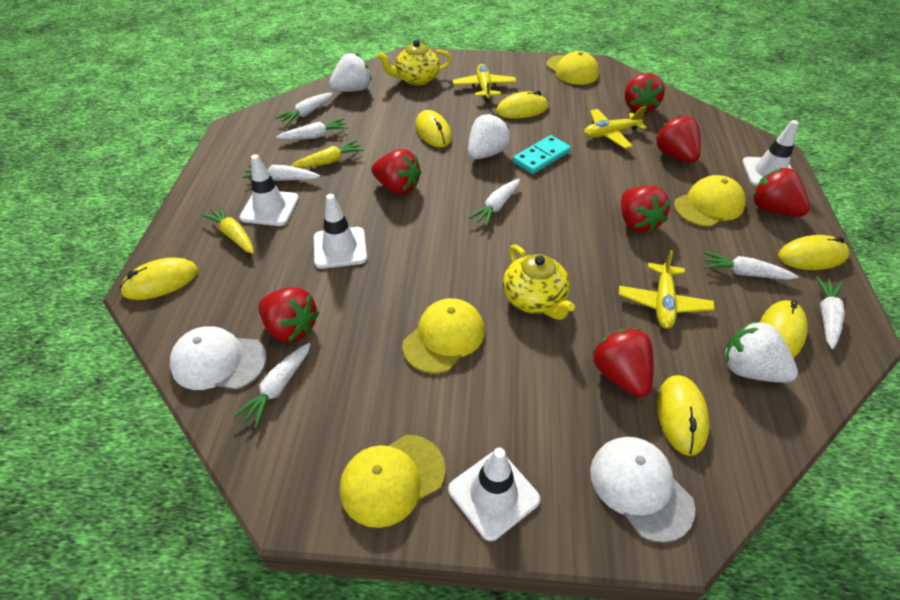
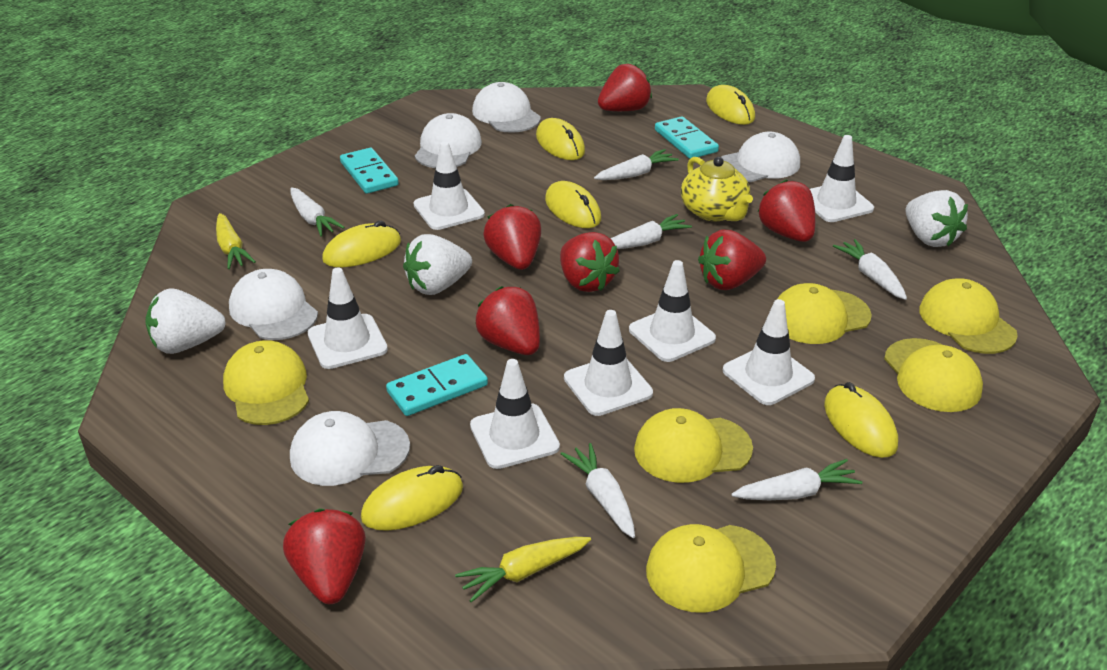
turquoise domino: [513,135,571,174] = 1 -> [340,148,399,194] [386,354,488,416] [655,116,719,159] = 3
white cap: [170,326,267,390] [590,437,695,543] = 2 -> [229,269,318,340] [290,411,410,486] [415,113,482,168] [472,82,541,133] [721,132,800,182] = 5
white carrot: [233,343,311,428] [242,165,321,181] [276,93,334,125] [276,118,349,140] [468,179,520,227] [704,251,798,280] [816,276,845,349] = 7 -> [290,187,345,236] [561,443,635,538] [594,149,679,180] [610,214,692,249] [731,459,862,500] [833,239,907,300] = 6
white traffic cone: [240,154,299,226] [314,194,367,269] [448,447,540,541] [742,120,799,186] = 4 -> [308,268,388,369] [414,141,485,230] [470,359,560,469] [564,310,653,416] [629,260,716,362] [723,299,815,405] [810,135,874,222] = 7
yellow cap: [340,435,446,528] [402,298,485,374] [546,51,599,85] [674,175,746,227] = 4 -> [223,340,309,425] [634,408,753,483] [646,524,776,613] [777,283,872,344] [884,338,983,412] [919,278,1018,354] = 6
yellow plane: [453,64,516,102] [584,106,647,149] [619,250,715,329] = 3 -> none = 0
yellow teapot: [377,40,452,86] [503,245,575,320] = 2 -> [681,157,753,221] = 1

